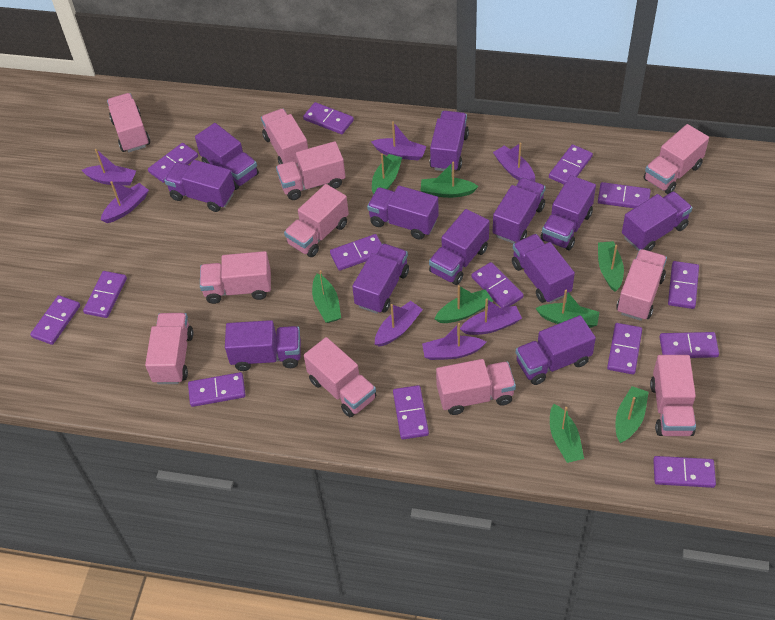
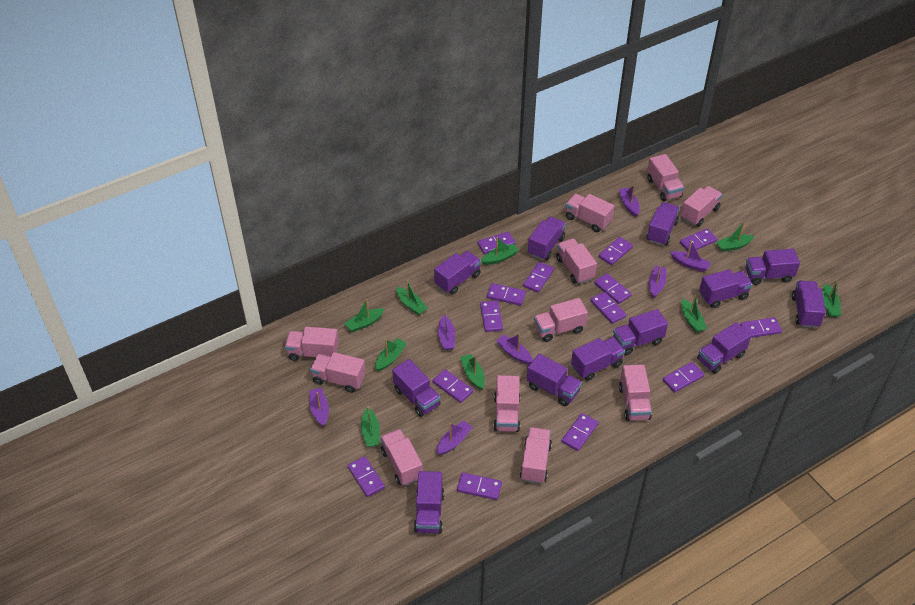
green boat: [312,270,341,323] [372,154,402,194] [421,161,479,198] [435,285,493,323] [535,290,599,328] [550,404,584,463] [598,241,624,292] [615,386,649,443] = 8 -> [344,299,385,332] [361,407,380,447] [375,338,407,371] [396,280,428,315] [460,354,485,390] [481,237,519,265] [681,295,707,332] [716,222,755,252] [822,279,841,317] = 9

